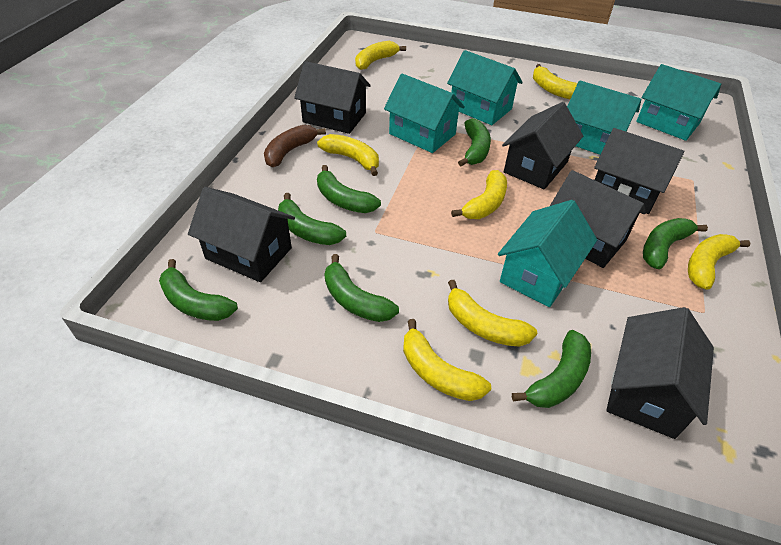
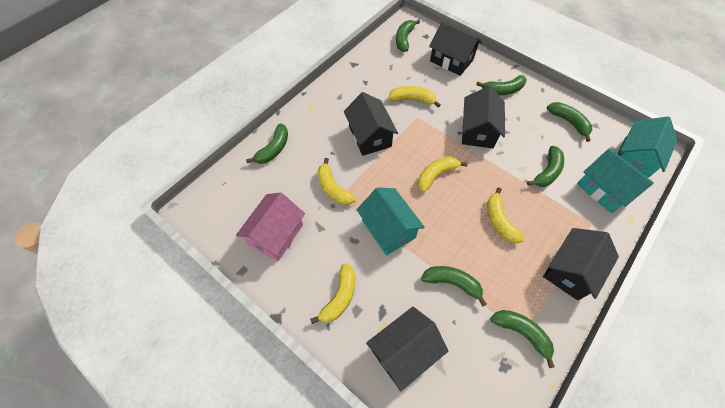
black house: [188,187,295,282] [294,61,371,134] [502,102,583,189] [550,170,646,268] [594,128,685,214] [606,307,714,439] = 6 -> [344,92,398,156] [366,307,448,392] [429,22,482,76] [462,86,505,148] [543,228,619,300] = 5
brown banana: [264,125,326,167] = 1 -> none = 0
pink house: none = 0 -> [236,193,305,261] = 1
turquoise house: [384,74,465,153] [447,50,523,125] [498,200,597,307] [567,81,641,155] [636,64,721,141] = 5 -> [357,187,425,256] [577,148,654,214] [618,117,677,178] = 3
yellow banana: [317,134,379,176] [355,41,406,70] [403,319,491,401] [448,280,537,347] [451,170,507,219] [533,64,577,99] [688,234,750,290] = 7 -> [310,263,355,324] [318,158,356,205] [388,86,440,108] [418,156,467,192] [487,188,524,244] = 5

